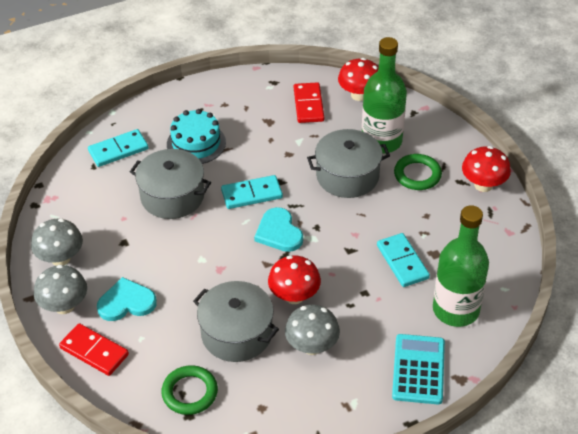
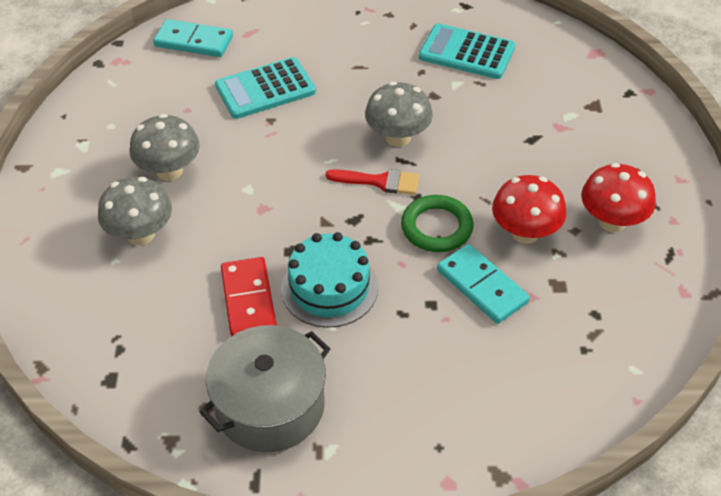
green bottle: [362,37,407,154] [433,205,489,327] = 2 -> none = 0
green ring: [161,365,218,415] [394,154,442,190] = 2 -> [401,195,474,252] = 1
grey pot: [130,149,211,219] [193,281,279,362] [307,129,390,198] = 3 -> [200,325,330,452] = 1
red brush: none = 0 -> [326,169,420,195] = 1
red domino: [59,323,129,376] [294,82,324,123] = 2 -> [221,257,277,336] = 1
red mushroom: [268,255,321,304] [338,58,379,101] [462,146,511,192] = 3 -> [492,175,566,244] [581,163,656,232] = 2
turquoise calculator: [392,334,445,405] = 1 -> [215,57,316,119] [419,24,515,79] = 2
turquoise domino: [88,129,149,167] [221,175,283,209] [377,233,430,287] = 3 -> [153,19,233,57] [437,244,530,324] = 2
turquoise heart: [97,277,157,321] [254,207,303,252] = 2 -> none = 0

